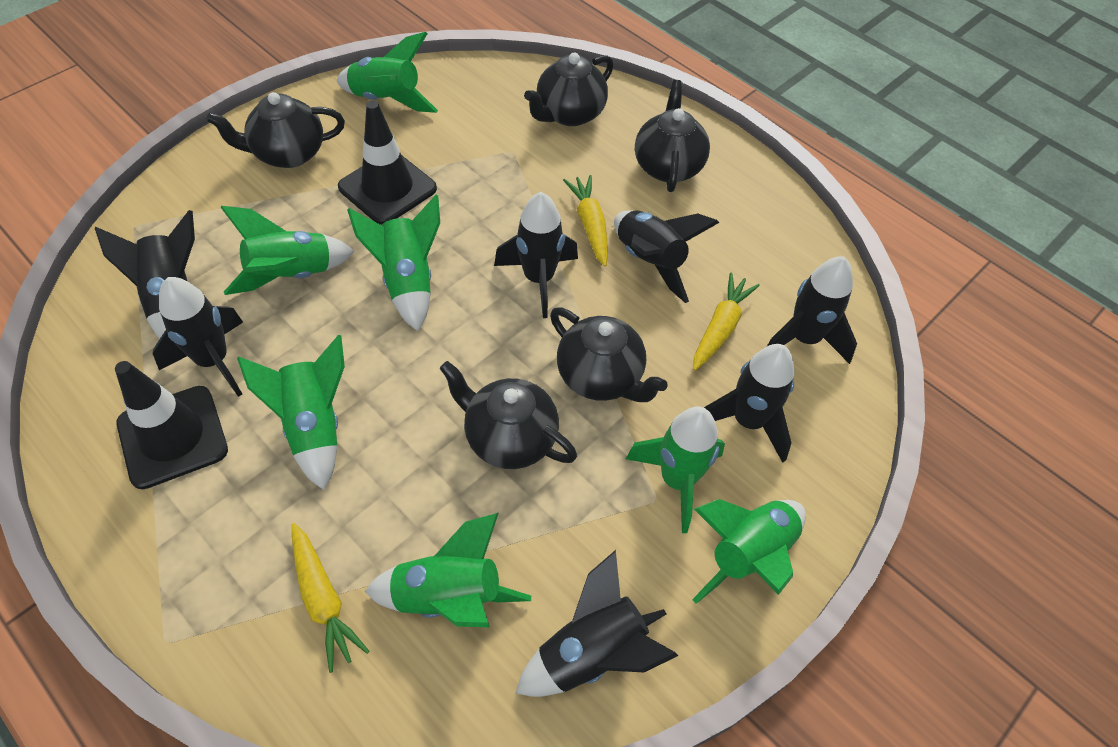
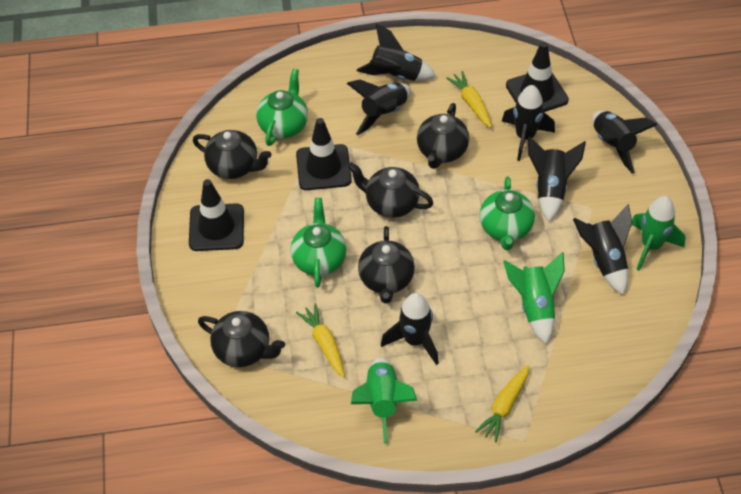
black traffic cone: [115,361,228,489] [338,101,437,225] = 2 -> [189,179,244,251] [296,118,352,190] [506,42,569,112] = 3
green rocket: [221,206,355,295] [237,335,345,490] [336,32,438,113] [347,195,440,331] [365,513,531,627] [626,406,725,533] [692,499,806,604] = 7 -> [351,357,417,444] [503,252,565,345] [632,196,686,271] = 3
green teapot: none = 0 -> [256,69,308,146] [291,198,347,287] [480,177,535,250] = 3

